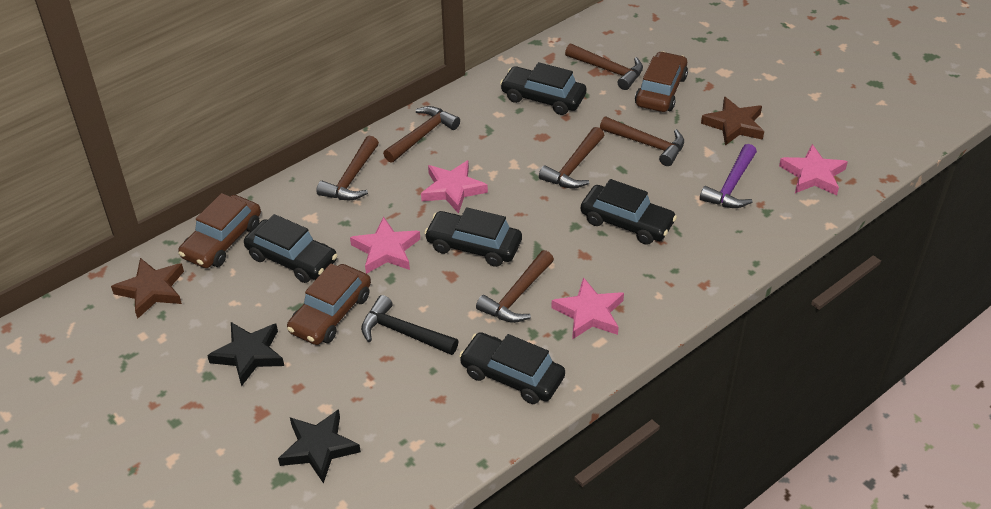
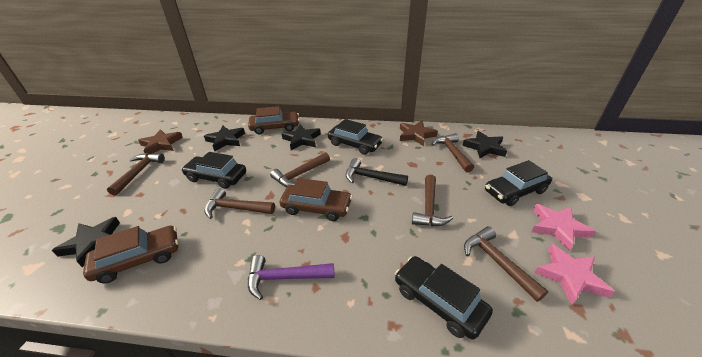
black car: [244,214,338,283] [424,207,522,267] [459,332,565,404] [500,62,587,115] [581,179,677,245] = 5 -> [181,152,246,189] [328,119,383,155] [395,256,493,339] [485,160,552,206] = 4
black star: [207,322,284,387] [278,409,361,483] = 2 -> [52,217,120,267] [204,126,245,151] [281,125,321,150] [462,131,507,158] = 4
pink star: [350,217,420,274] [421,160,488,214] [551,277,624,340] [779,144,848,195] = 4 -> [531,204,596,251] [534,244,615,305] = 2

